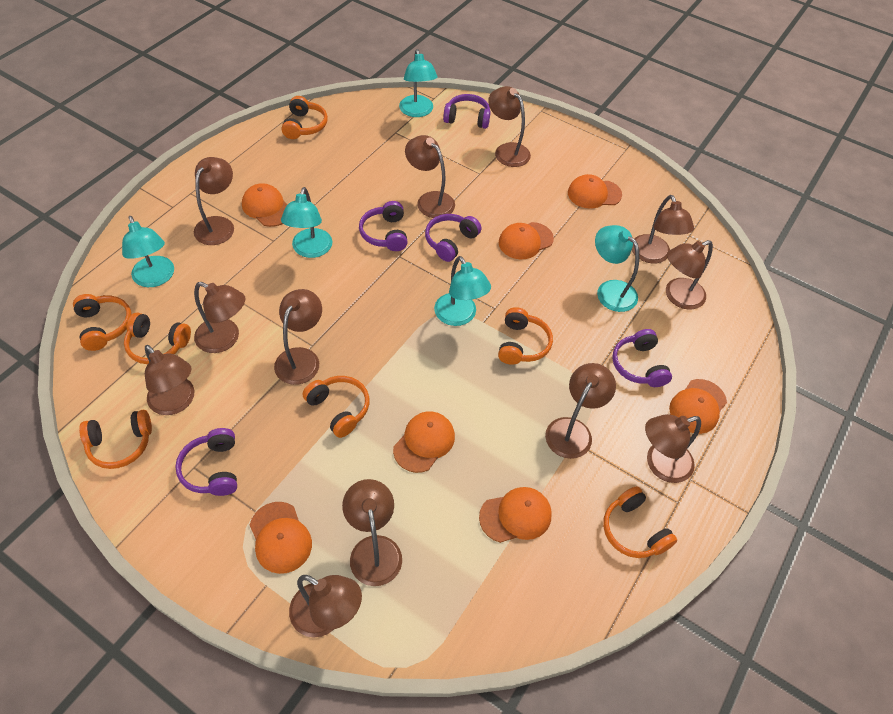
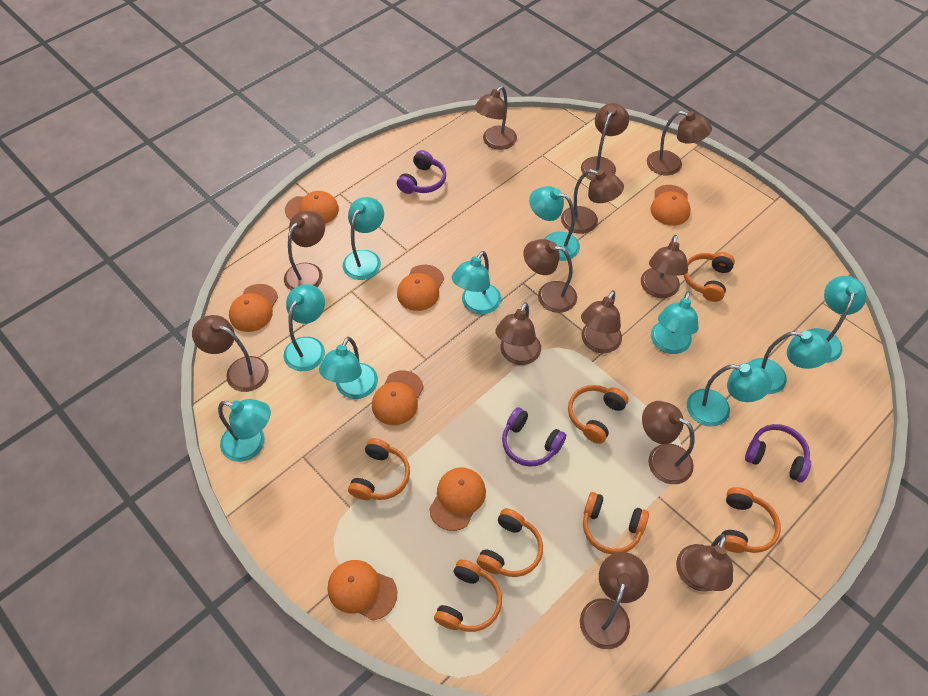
brown lamp: [145,345,194,415] [194,157,234,245] [194,282,245,353] [274,289,322,385] [289,575,362,637] [342,479,402,586] [405,135,455,218] [488,86,531,167] [545,363,616,459] [632,195,694,264] [645,414,701,483] [666,240,713,310] = 12 -> [192,315,269,392] [284,211,325,290] [474,86,517,150] [495,302,541,365] [523,239,577,313] [561,169,624,234] [580,552,649,649] [581,103,629,180] [581,290,622,353] [641,235,688,298] [642,401,695,484] [647,111,712,175] [676,534,733,592] = 13
purple headphones: [175,428,237,496] [359,201,408,251] [425,214,482,262] [443,94,491,129] [612,329,672,387] = 5 -> [397,150,446,194] [502,407,566,467] [745,424,811,482] = 3
turquoise lamp: [122,216,174,287] [281,187,332,258] [399,49,438,117] [434,256,491,326] [595,225,639,312] = 5 -> [218,399,271,462] [283,284,325,371] [319,337,378,399] [343,197,384,280] [452,251,501,315] [529,186,580,261] [651,291,698,354] [687,363,772,427] [748,331,832,394] [807,276,867,363] = 10

